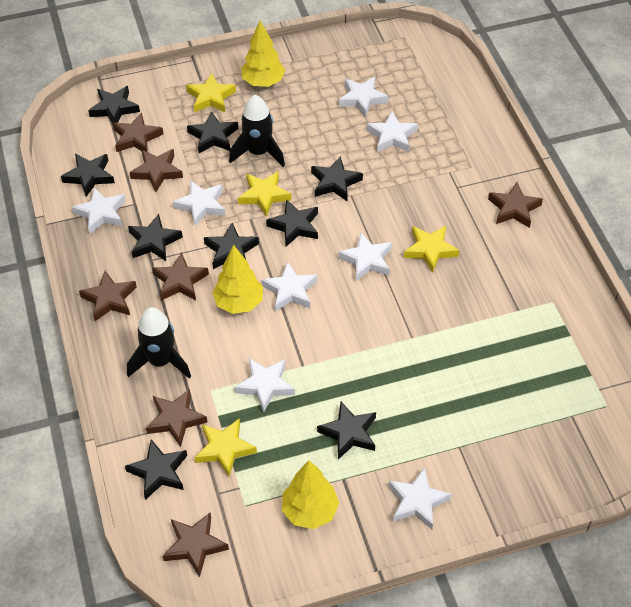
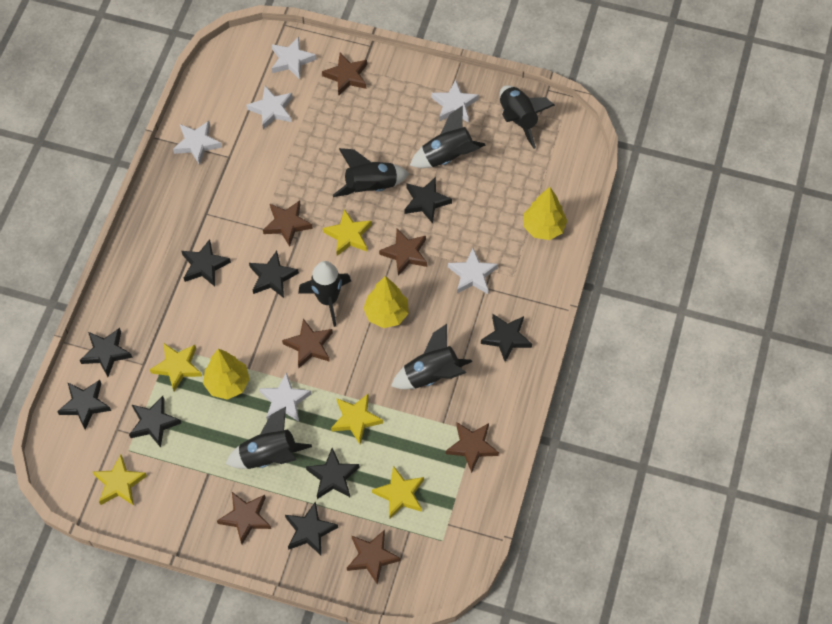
black rocket: [127,307,191,378] [229,95,285,167] = 2 -> [225,407,312,469] [298,261,351,327] [333,148,409,197] [391,324,472,389] [410,105,486,168] [500,85,555,149] = 6
white star: [72,187,126,234] [173,180,226,226] [235,358,295,412] [261,261,318,312] [338,232,392,281] [339,77,389,117] [367,111,418,152] [389,467,452,529] = 8 -> [173,121,222,165] [246,86,293,130] [259,372,311,422] [271,36,317,79] [431,80,479,123] [448,248,498,294] = 6
yellow star: [186,73,236,112] [194,419,257,477] [238,171,292,217] [403,226,460,273] = 4 -> [93,455,147,505] [150,343,202,392] [323,209,372,256] [331,394,383,444] [372,466,424,519] = 5

